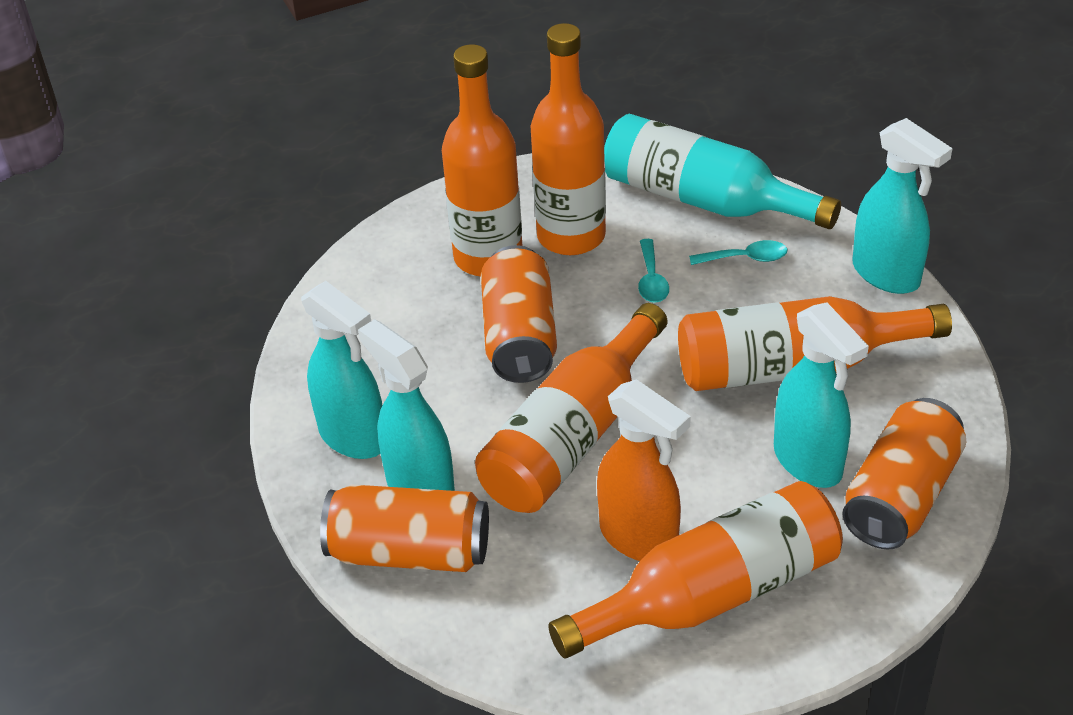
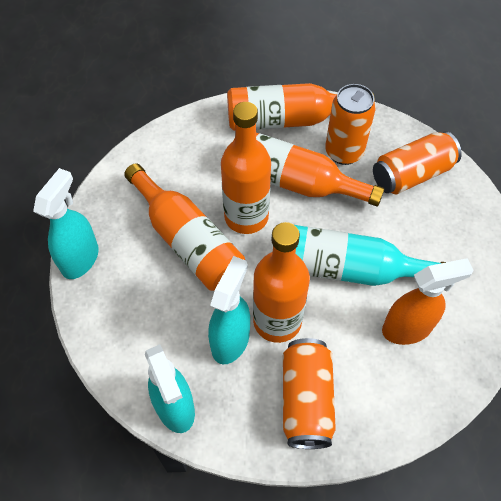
turquoise spoon: [638,239,669,303] [689,240,787,265] = 2 -> none = 0
turquoise spray bottle: [301,281,383,459] [358,319,455,491] [774,302,869,488] [852,118,953,294] = 4 -> [33,168,99,279] [145,344,195,433] [208,256,250,364] = 3

